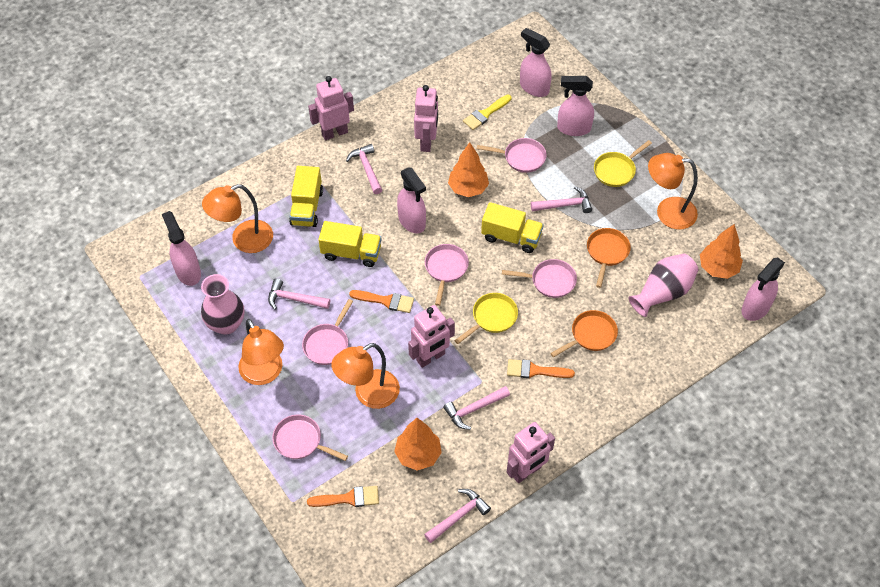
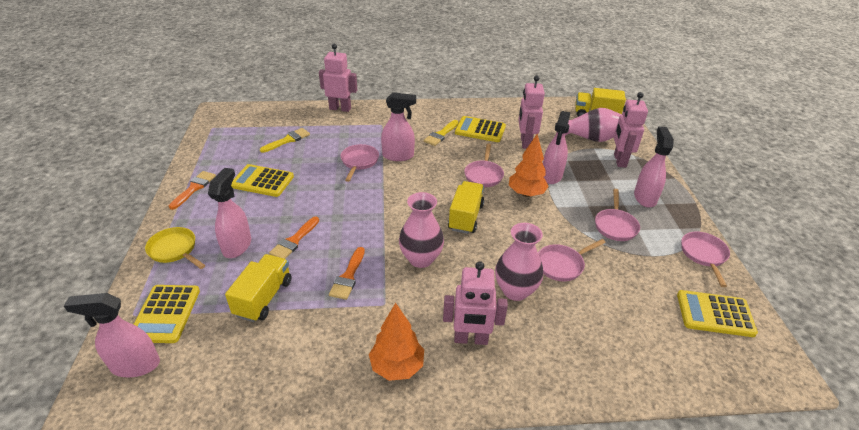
orange lamp: [202,184,273,253] [238,319,284,385] [331,343,400,409] [648,153,698,229] = 4 -> none = 0
orange pan: [550,310,618,357] [587,228,631,288] = 2 -> none = 0
orange tree: [394,418,442,471] [448,142,489,197] [700,224,743,279] = 3 -> [369,303,424,381] [509,134,549,197] = 2
pink hammer: [268,278,330,310] [346,144,382,194] [424,489,491,543] [443,386,510,430] [531,186,592,213] = 5 -> none = 0
pink vase: [201,274,244,335] [628,253,699,317] = 2 -> [399,192,444,268] [495,223,543,301] [565,108,622,142] = 3
yellow brush: [463,95,511,130] = 1 -> [260,128,310,153] [424,120,458,146] = 2
yellow calculator: none = 0 -> [133,285,200,343] [231,164,294,197] [455,116,506,142] [677,290,758,337] = 4
yellow pan: [454,293,518,344] [594,140,652,187] = 2 -> [145,227,205,269] = 1

